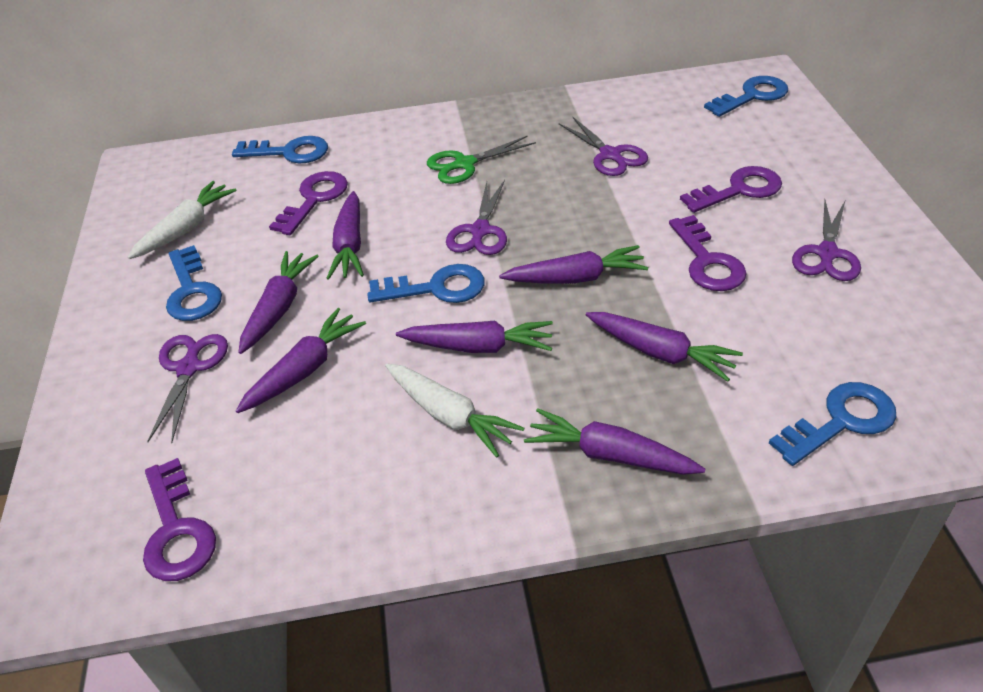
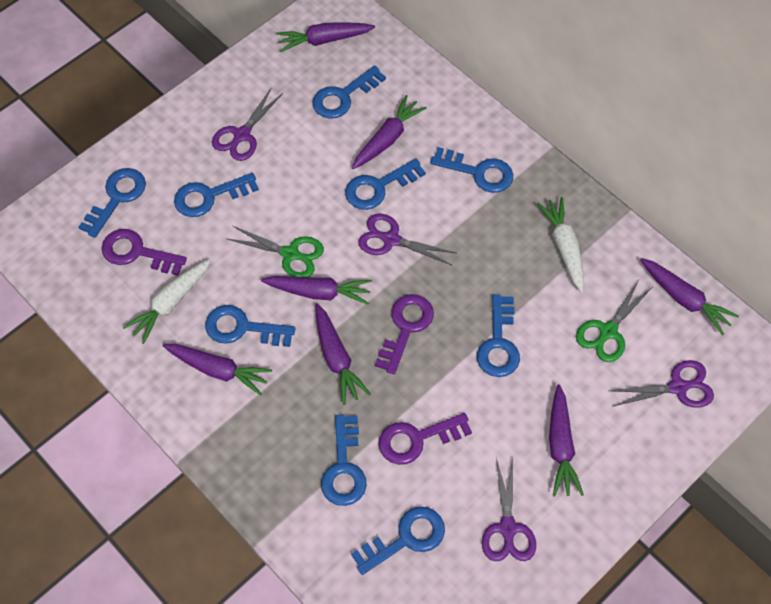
blue key: [166,245,222,321] [232,136,328,163] [367,264,485,303] [704,76,788,117] [769,382,896,466] = 5 -> [78,168,146,238] [174,173,259,217] [205,305,295,347] [312,65,386,119] [321,414,367,506] [345,158,426,210] [351,506,445,575] [430,147,513,193] [477,294,520,377] = 9
green scissors: [427,135,536,184] = 1 -> [227,226,324,277] [576,280,652,362] = 2
purple key: [143,458,216,581] [269,171,348,235] [669,215,747,291] [680,166,782,213] = 4 -> [101,229,187,276] [375,294,434,374] [378,413,472,465] = 3

